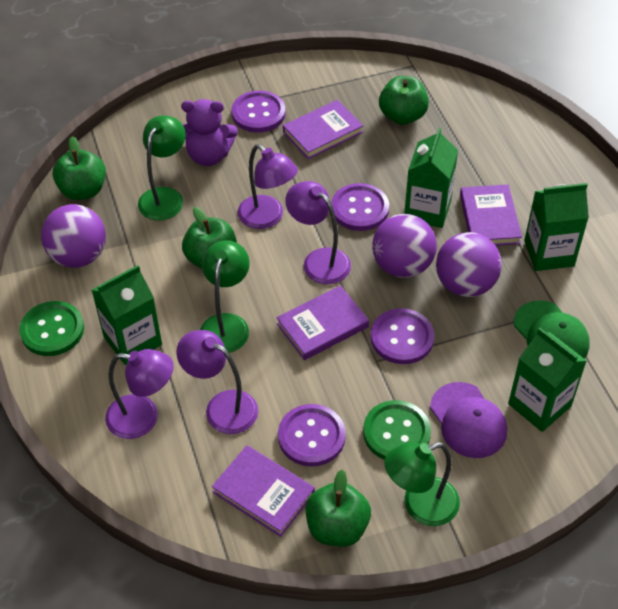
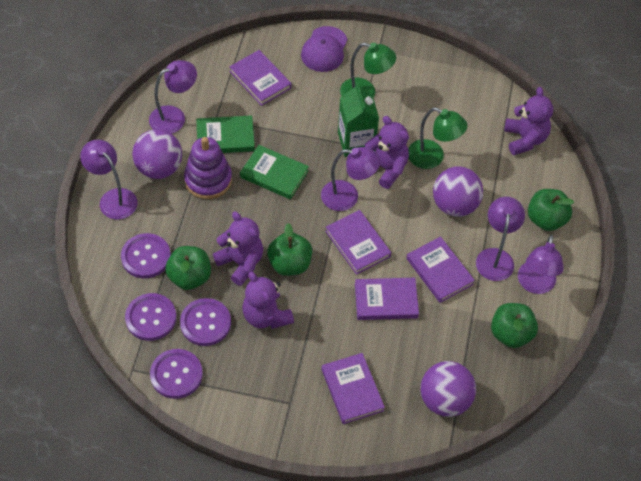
green book: none = 0 -> [196,115,255,153] [240,145,309,200] = 2
green button: [19,301,84,356] [363,400,431,460] = 2 -> none = 0
green cap: [514,300,590,359] = 1 -> none = 0
green carton: [92,265,162,365] [404,128,458,228] [508,328,587,432] [524,183,589,271] = 4 -> [338,82,379,157] = 1
green lamp: [138,115,186,221] [200,240,250,353] [384,442,460,526] = 3 -> [340,43,396,98] [408,108,468,169] = 2
purple book: [212,445,315,537] [277,285,369,360] [283,100,364,159] [460,184,522,246] = 4 -> [229,50,291,106] [321,353,385,424] [325,210,391,275] [355,278,419,320] [406,236,475,303] = 5
purple lamp: [105,349,174,439] [176,330,258,434] [238,144,298,229] [285,181,351,285] = 4 -> [80,140,137,220] [149,60,197,134] [321,147,380,211] [476,197,525,281] [518,235,564,294] = 5
purple stacking toy: none = 0 -> [184,137,232,199] = 1
purple teddy bear: [181,99,238,166] = 1 -> [213,211,263,286] [242,271,294,329] [365,116,409,189] [504,87,553,155] = 4

